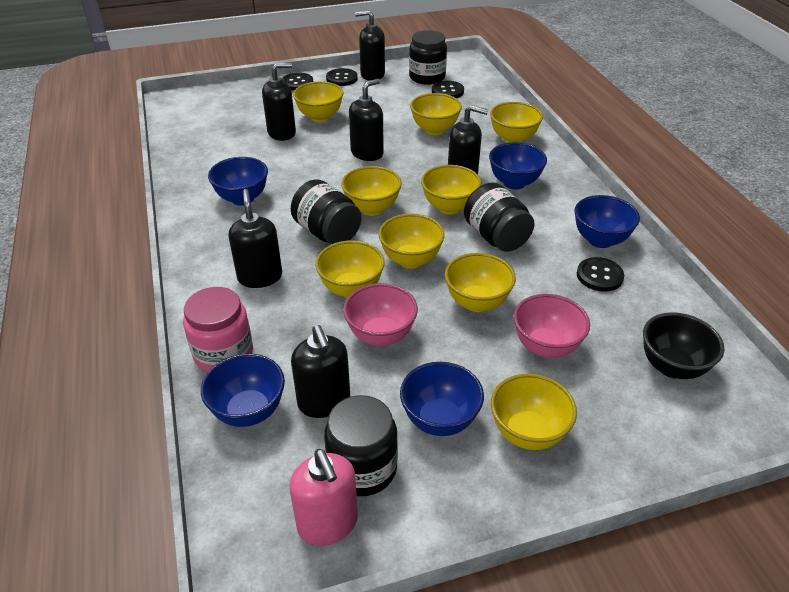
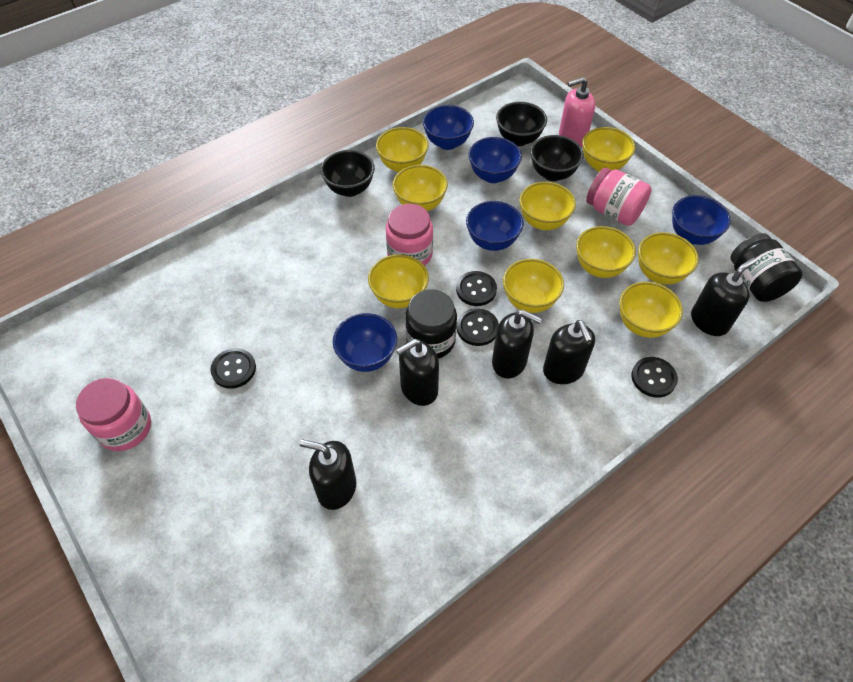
black bowl: [643,312,724,379] = 1 -> [321,150,375,197] [496,102,547,146] [530,135,584,181] = 3
black jar: [291,179,361,244] [324,395,398,496] [409,30,447,85] [464,182,535,252] = 4 -> [405,289,457,359] [730,233,802,302] = 2
black soap dispenser: [229,189,282,288] [262,63,296,141] [291,325,350,418] [349,79,384,161] [355,10,385,81] [448,105,488,174] = 6 -> [299,439,356,510] [396,339,439,406] [492,310,542,378] [543,320,595,384] [691,258,757,336] = 5
pink bowl: [343,283,418,346] [514,294,590,358] = 2 -> none = 0
pink jar: [183,287,253,372] = 1 -> [76,378,151,451] [386,204,433,266] [586,167,652,226] = 3

